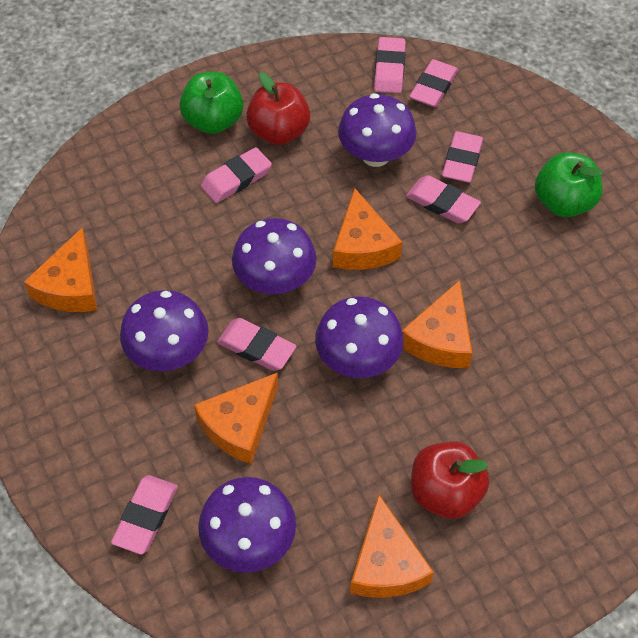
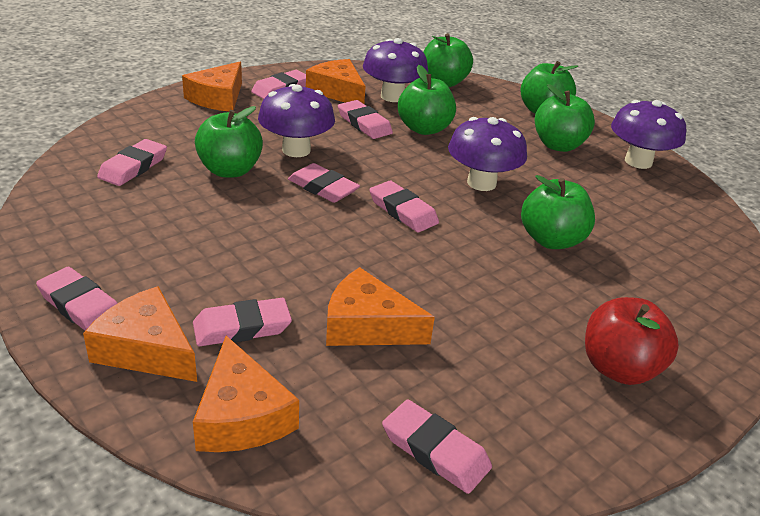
green apple: [180,72,243,134] [535,152,603,217] = 2 -> [195,106,263,178] [398,65,456,135] [423,33,473,87] [520,61,578,114] [521,175,595,249] [535,84,595,152] = 6
pink eraser: [111,475,178,555] [201,147,272,203] [217,318,297,371] [374,37,406,93] [406,175,481,223] [409,59,458,107] [442,131,483,183] = 7 -> [36,267,118,331] [97,139,167,186] [193,298,292,346] [251,70,306,99] [288,163,360,203] [338,100,393,139] [369,181,439,233] [382,399,492,494] = 8
purple mushroom: [120,290,209,371] [198,477,296,573] [232,218,317,294] [315,296,404,378] [338,93,417,167] = 5 -> [258,84,335,157] [363,38,428,102] [448,117,527,191] [611,100,686,169] = 4
red apple: [246,72,310,145] [411,441,489,519] = 2 -> [585,297,679,385] = 1

